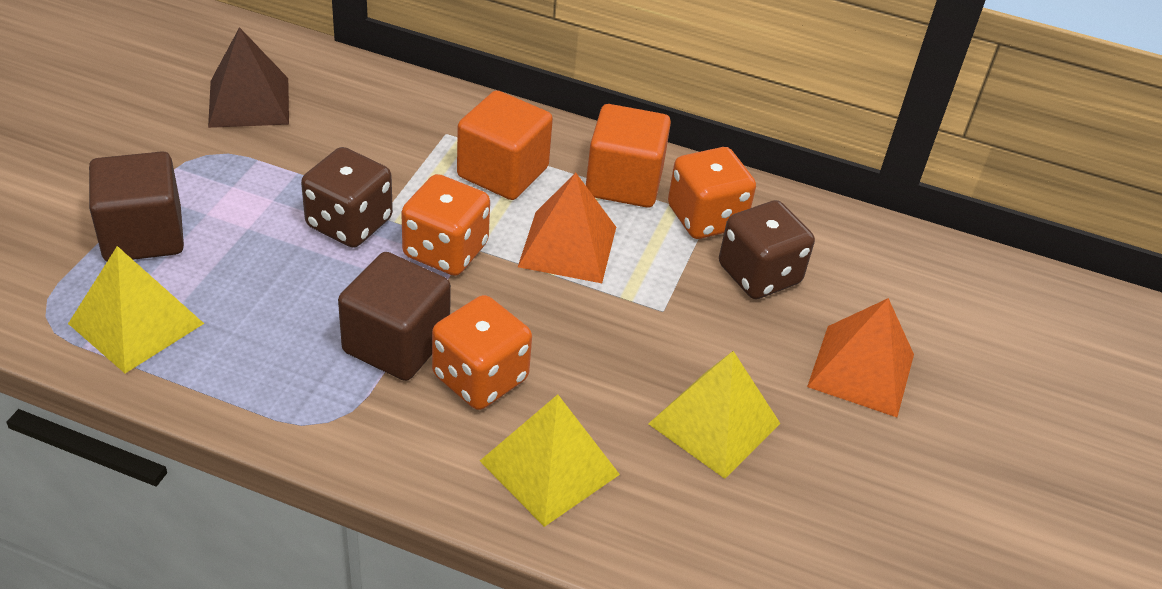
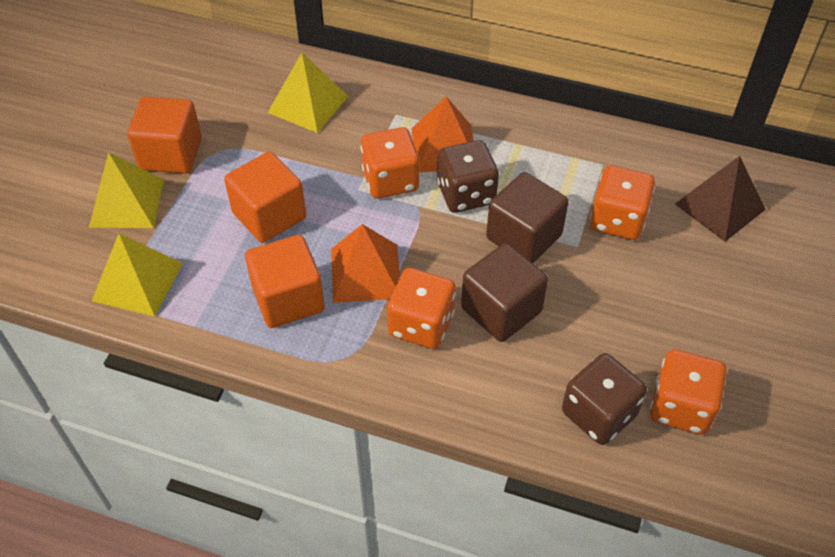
orange cube: [457,90,553,200] [586,104,671,207] = 2 -> [127,97,202,174] [224,152,306,243] [245,235,325,328] = 3
orange dice: [401,174,490,276] [432,295,532,410] [668,147,756,239] = 3 -> [360,127,420,198] [387,268,456,349] [590,166,655,240] [650,349,726,435] = 4

